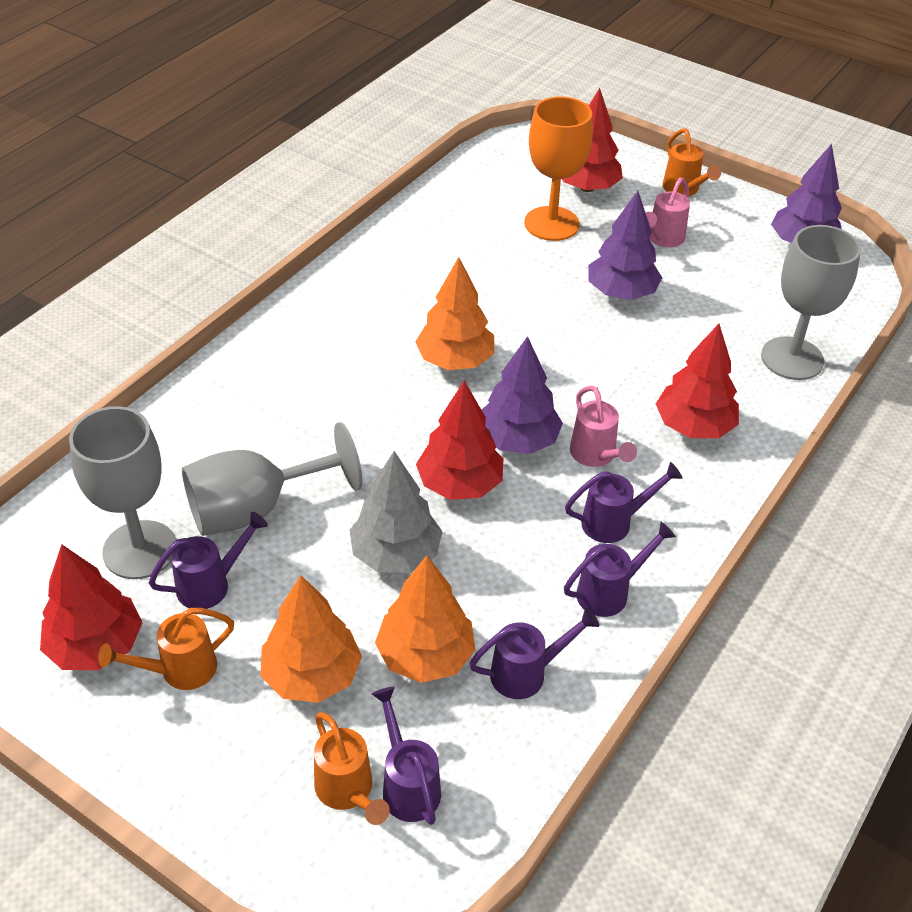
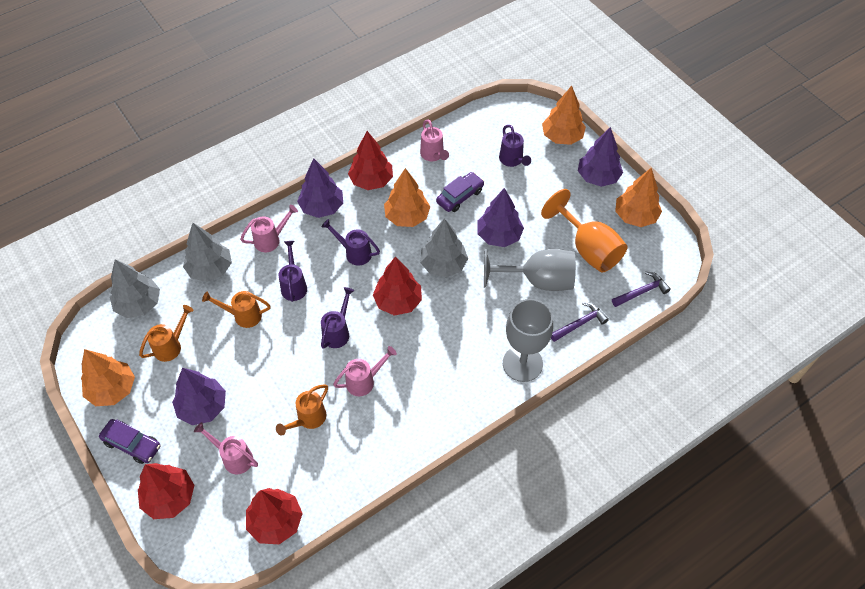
grey goblet: [69,406,176,579] [182,422,362,536] [761,225,861,380] = 3 -> [484,249,576,291] [503,299,553,382] = 2
grey tree: [350,451,443,573] = 1 -> [110,259,160,318] [183,223,232,282] [420,218,468,278] = 3
orange tree: [260,575,362,703] [375,556,475,683] [415,257,494,370] = 3 -> [81,349,135,406] [384,168,430,227] [542,86,586,145] [615,168,662,227] = 4
pink watering can: [570,385,637,467] [646,178,690,247] = 2 -> [194,422,258,474] [240,205,298,252] [333,346,397,396] [420,120,449,161] = 4
purple car: none = 0 -> [99,419,160,464] [436,172,484,212] = 2
purple hammer: none = 0 -> [551,302,609,342] [612,271,671,307] = 2
purple tree: [482,336,563,454] [588,191,662,300] [771,144,842,243] = 3 -> [172,368,226,425] [297,159,343,218] [477,188,524,247] [578,127,623,187] = 4
purple watering can: [149,512,268,609] [372,686,441,825] [469,608,599,699] [564,522,676,617] [565,462,683,543] = 5 -> [278,241,307,302] [321,287,354,349] [322,219,380,266] [499,125,531,167] = 4

